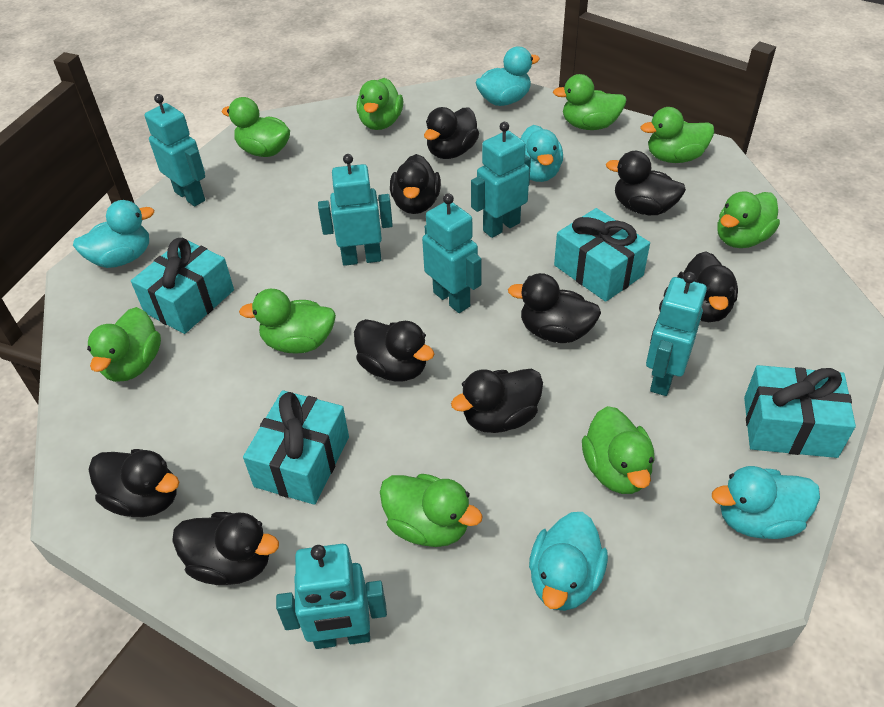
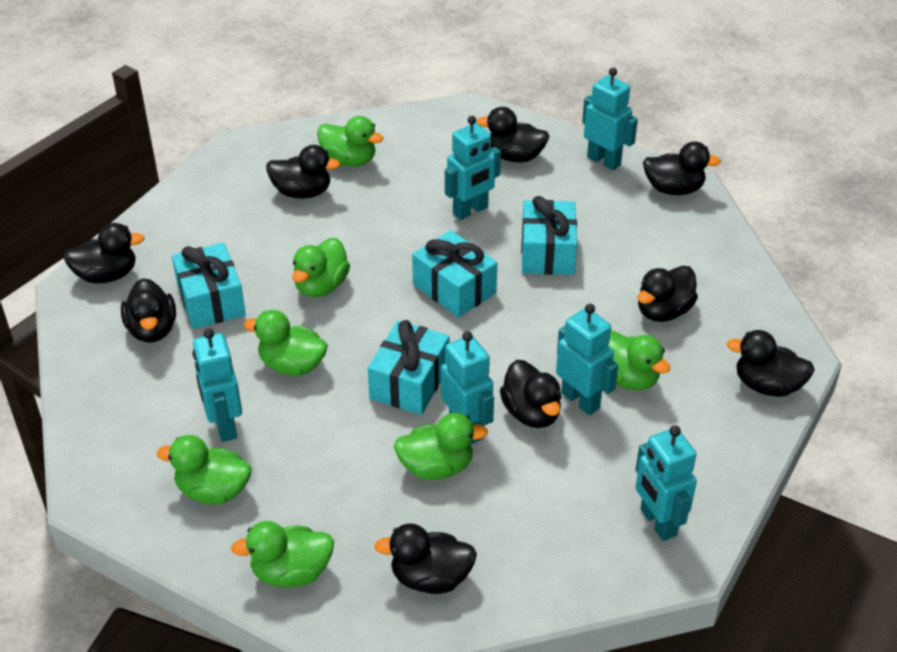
green duck: [87,307,161,382] [222,97,290,157] [239,289,336,354] [357,78,403,130] [380,474,483,547] [553,74,627,130] [582,406,655,494] [641,107,714,163] [718,191,780,248] = 9 -> [157,435,252,505] [231,521,334,587] [244,310,328,376] [292,238,350,297] [317,116,383,167] [394,413,488,480] [608,330,671,390] = 7
turquoise duck: [73,200,154,268] [476,46,540,106] [520,125,563,182] [529,512,608,611] [712,466,820,539] = 5 -> none = 0

